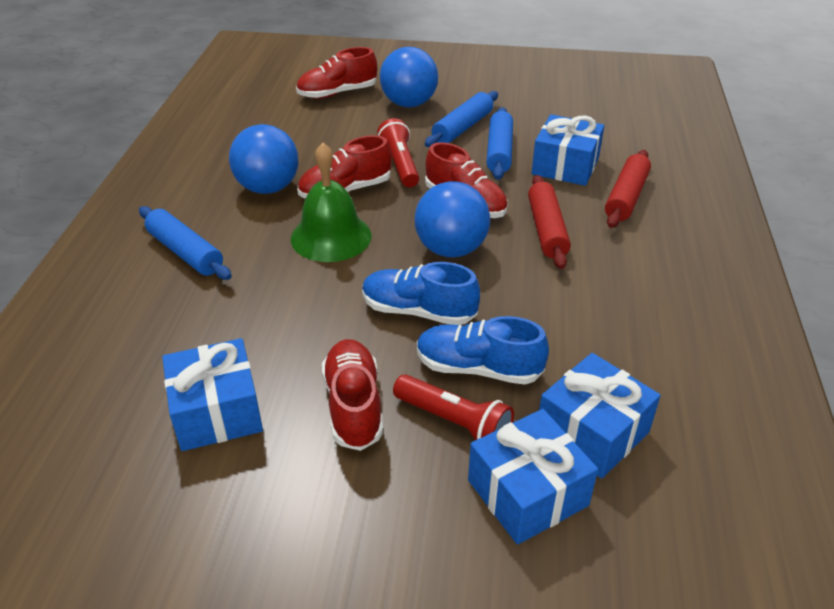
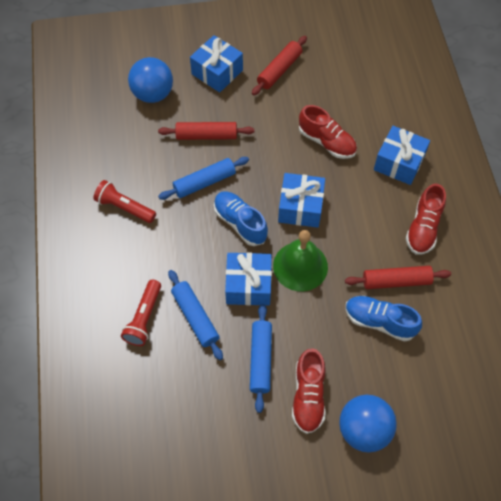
blue ball: [229,124,298,194] [380,47,438,107] [415,181,490,258] = 3 -> [128,57,173,103] [339,395,397,453] = 2
red rolling pin: [528,175,571,269] [605,150,651,228] = 2 -> [158,122,254,140] [252,36,307,95] [345,266,451,289] = 3
red shoe: [296,47,377,99] [298,135,392,199] [322,339,383,451] [425,142,508,218] = 4 -> [292,348,326,434] [299,105,357,159] [406,184,446,255] = 3

